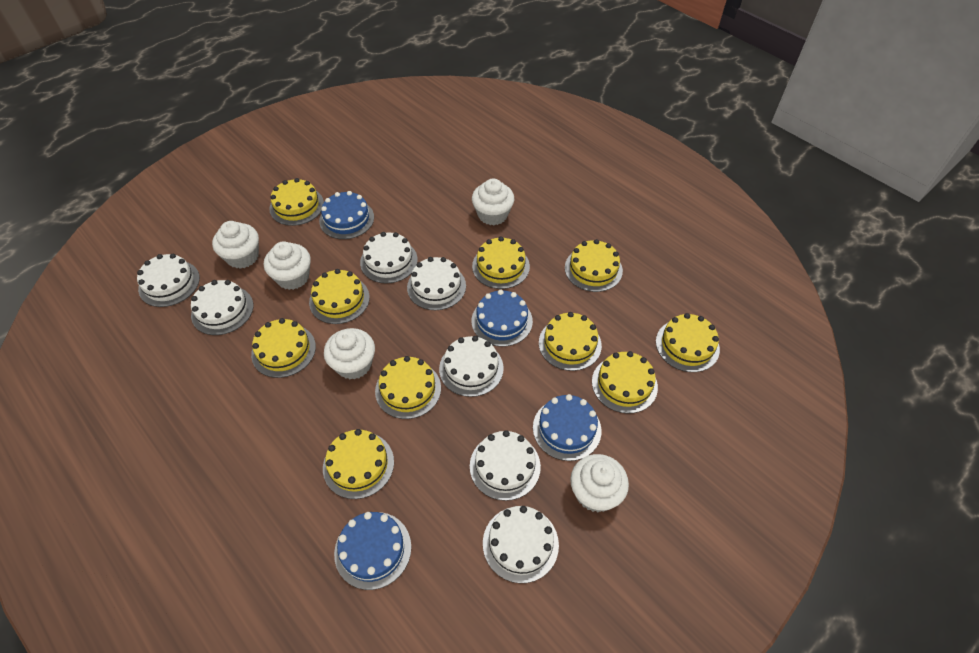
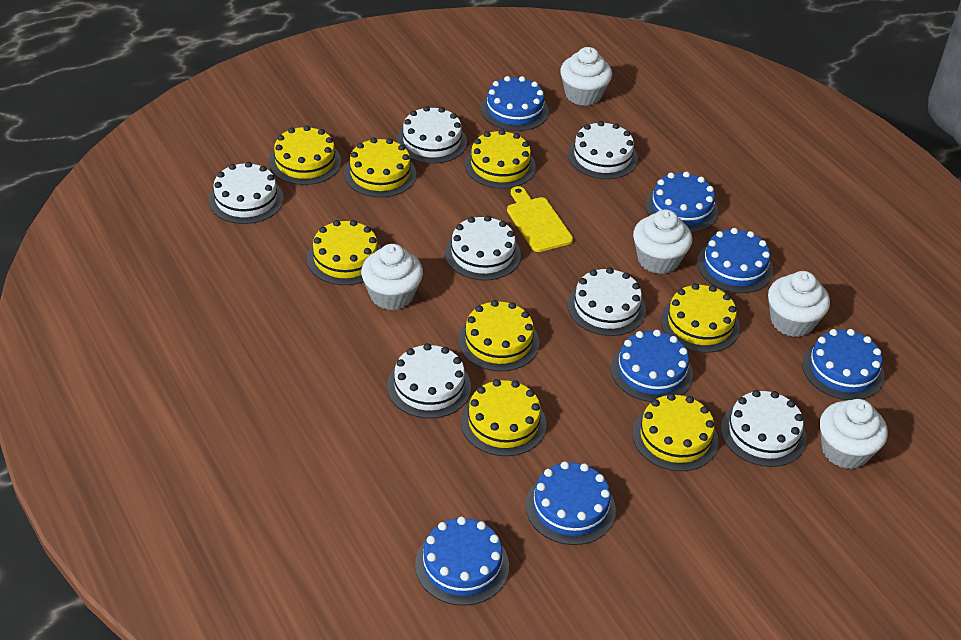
blue cake: [319,191,374,239] [334,512,411,590] [472,289,533,347] [533,394,602,461] = 4 -> [415,517,509,606] [481,76,549,131] [525,461,616,545] [611,330,693,402] [645,171,718,233] [697,228,773,293] [802,329,884,400] = 7
yellow cake: [251,318,316,378] [269,178,324,226] [309,269,370,324] [323,429,394,499] [375,356,441,419] [472,237,530,289] [539,312,602,371] [565,239,623,292] [592,351,658,414] [656,313,720,372] = 10 -> [269,125,341,185] [307,220,381,285] [344,138,416,198] [458,300,539,371] [461,379,546,456] [465,129,536,189] [632,393,718,471] [660,283,740,353] = 8
yellow cutting board: none = 0 -> [507,186,573,252] = 1

